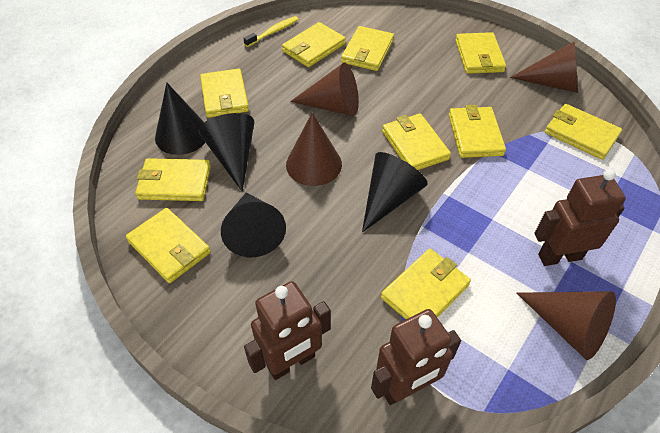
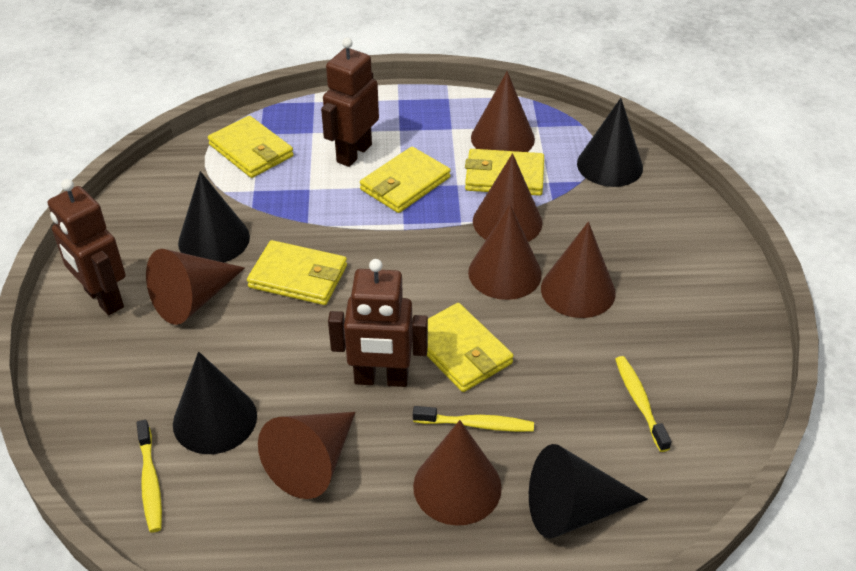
brown cone: [286,112,342,186] [290,63,359,116] [510,41,578,93] [517,291,616,360] = 4 -> [146,249,245,325] [258,412,355,499] [413,420,502,526] [468,204,542,300] [471,71,535,152] [473,153,542,242] [541,222,616,318] = 7
yellow toothbrush: [243,16,298,47] = 1 -> [137,420,162,532] [413,406,534,432] [615,356,672,452] = 3
yellow wallet: [126,208,211,283] [135,158,211,201] [200,68,249,118] [282,22,346,67] [341,26,394,71] [381,249,471,319] [382,113,451,170] [449,105,506,158] [455,32,506,74] [545,104,622,160] = 10 -> [208,115,294,178] [247,240,347,305] [360,147,451,213] [427,303,514,392] [465,149,544,196] = 5

